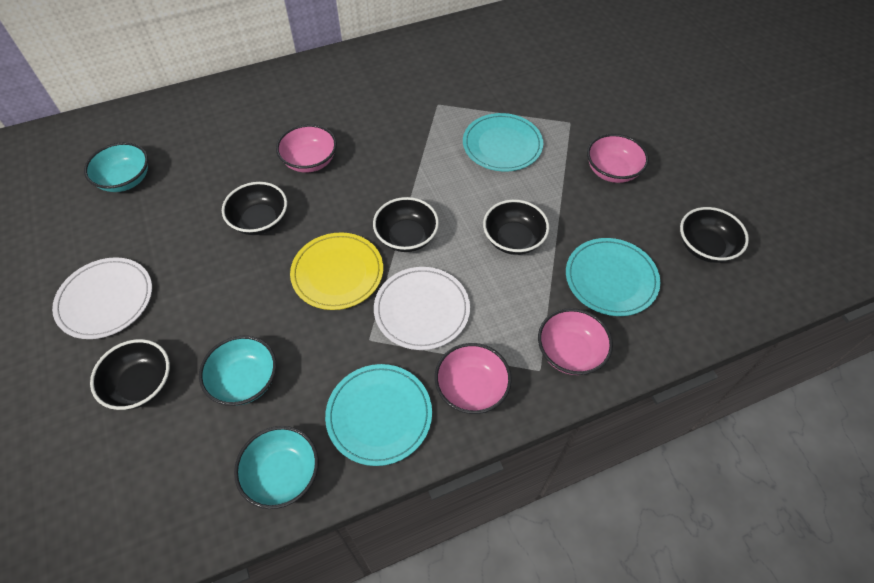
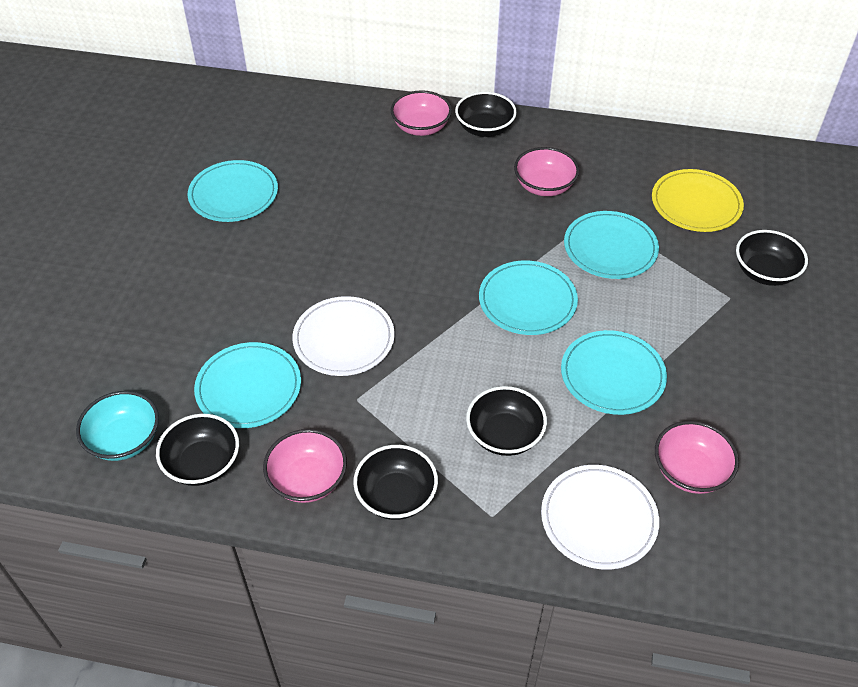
turquoise bowl: [84,142,148,192] [199,336,277,406] [234,426,319,509] = 3 -> [76,391,159,461] = 1
turquoise plate: [325,364,432,466] [463,113,543,172] [566,238,660,316] = 3 -> [188,160,278,222] [194,342,301,428] [479,261,578,335] [561,330,667,415] [564,211,659,279] = 5

